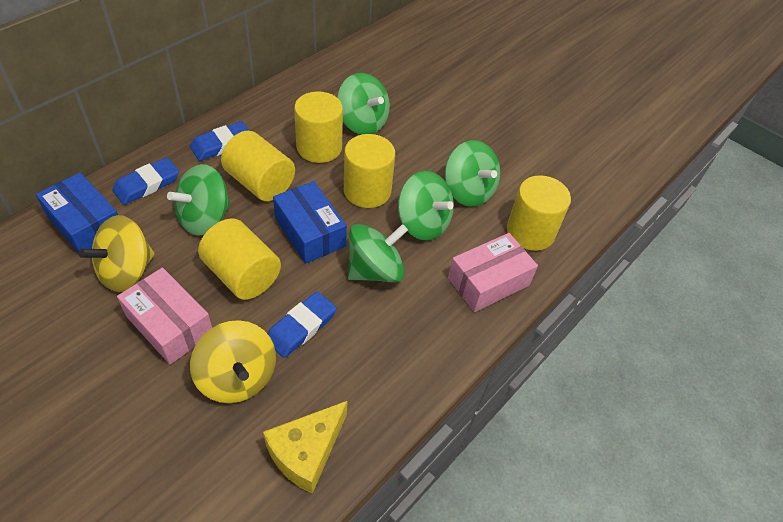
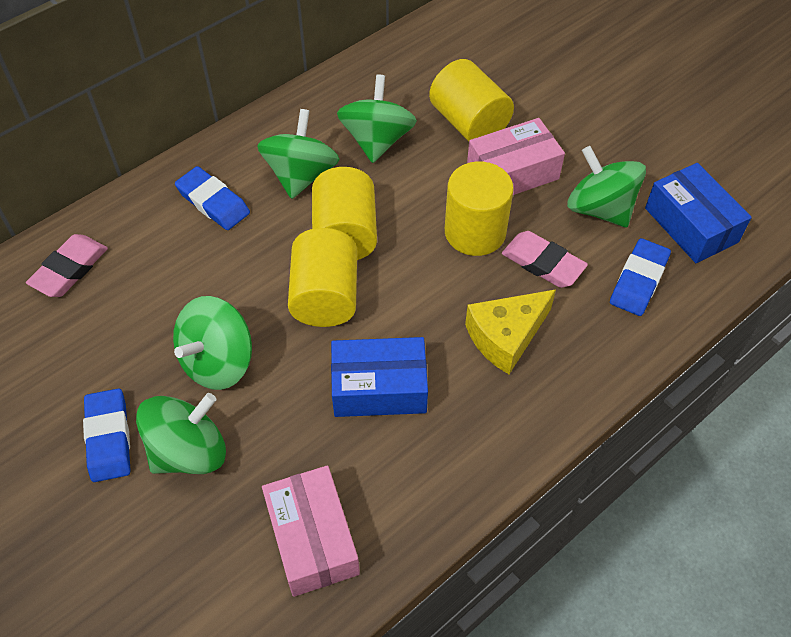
pink eraser: none = 0 -> [26,234,108,297] [502,231,588,288] = 2
yellow cylinder: [198,218,281,300] [221,131,295,201] [294,92,343,163] [344,134,395,208] [507,175,571,251] = 5 -> [288,228,357,327] [312,167,377,260] [429,59,514,141] [445,162,514,256] = 4
yellow spinning top: [79,215,154,292] [190,320,276,403] = 2 -> none = 0

